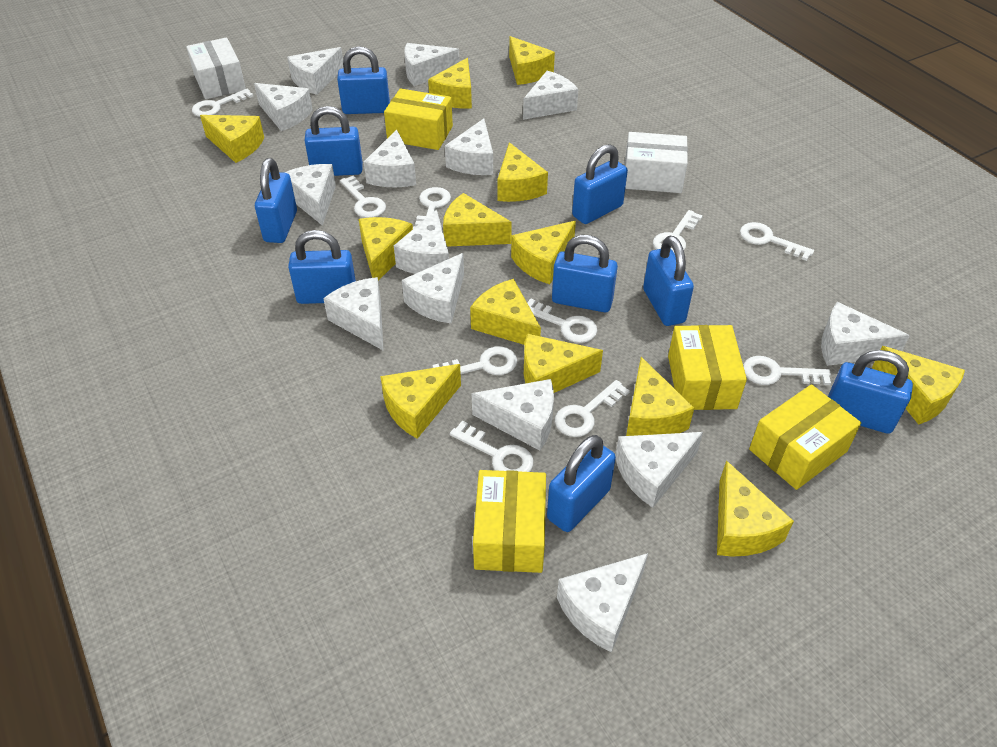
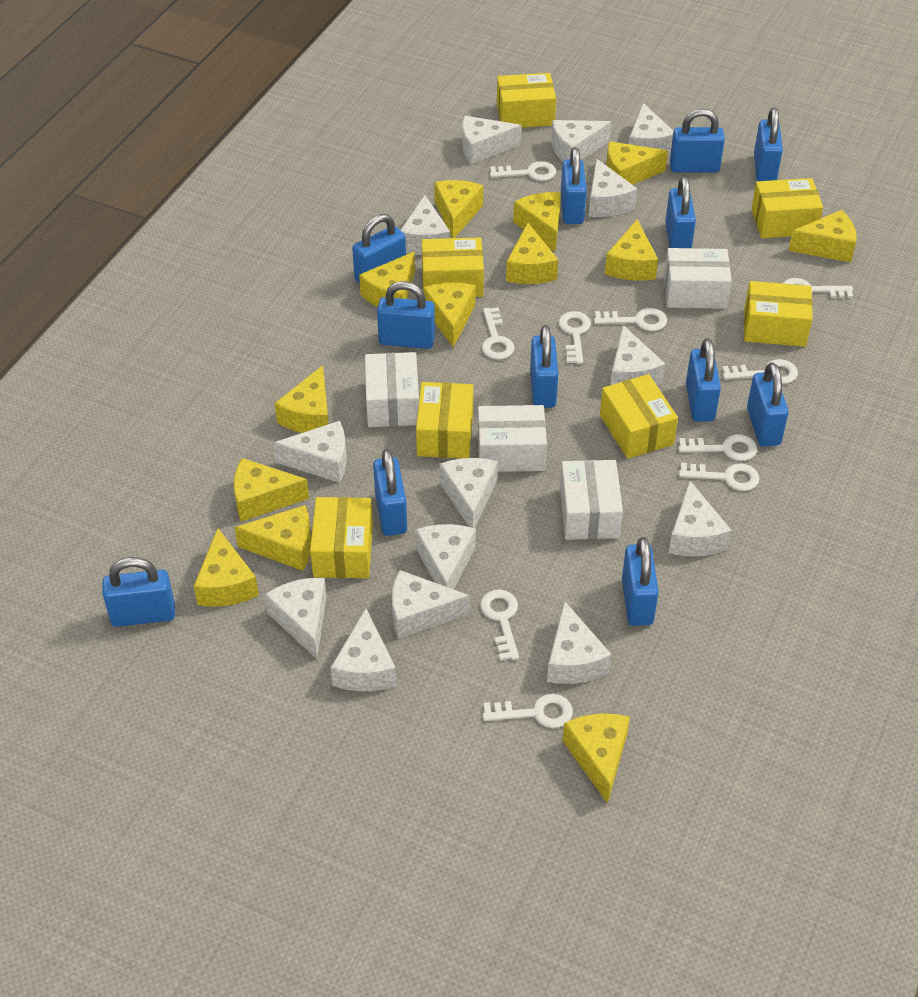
blue padlock: [255,158,297,243] [288,230,356,304] [305,106,363,176] [337,46,390,114] [547,435,616,532] [552,235,618,312] [572,144,628,224] [643,236,694,326] [828,350,913,434] = 9 -> [102,557,175,627] [352,214,406,284] [373,449,407,536] [377,281,435,349] [530,325,559,408] [561,147,587,224] [622,537,659,626] [665,176,696,248] [670,109,725,173] [686,339,721,422] [747,362,789,447] [754,107,783,181] = 12
white box: [186,38,246,99] [625,132,688,193] = 2 -> [365,352,419,427] [478,405,547,472] [560,460,623,540] [664,248,732,309] = 4
yellow box: [384,88,453,150] [473,470,546,573] [668,325,747,410] [749,384,861,490] = 4 -> [310,497,373,578] [416,382,473,458] [422,237,484,297] [497,73,556,128] [600,374,678,459] [744,281,813,347] [751,178,823,238] = 7

